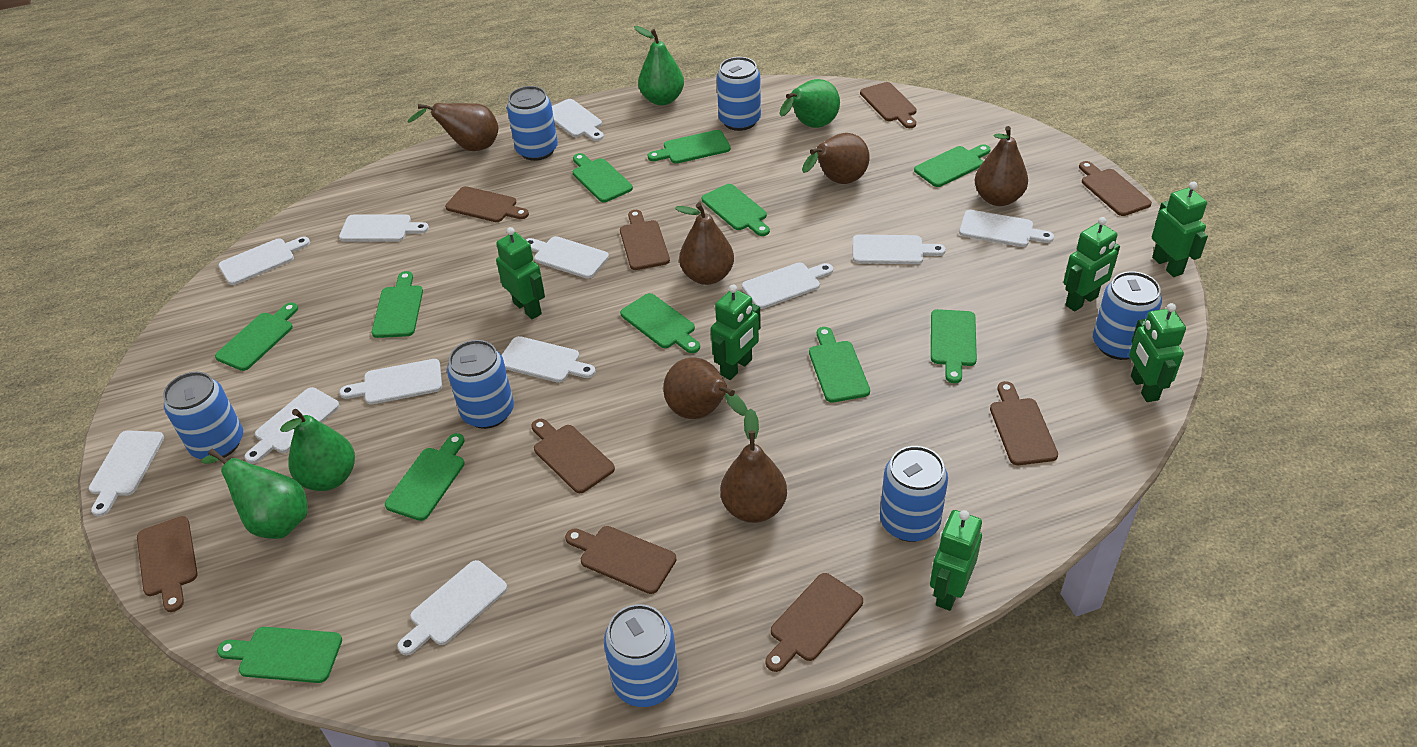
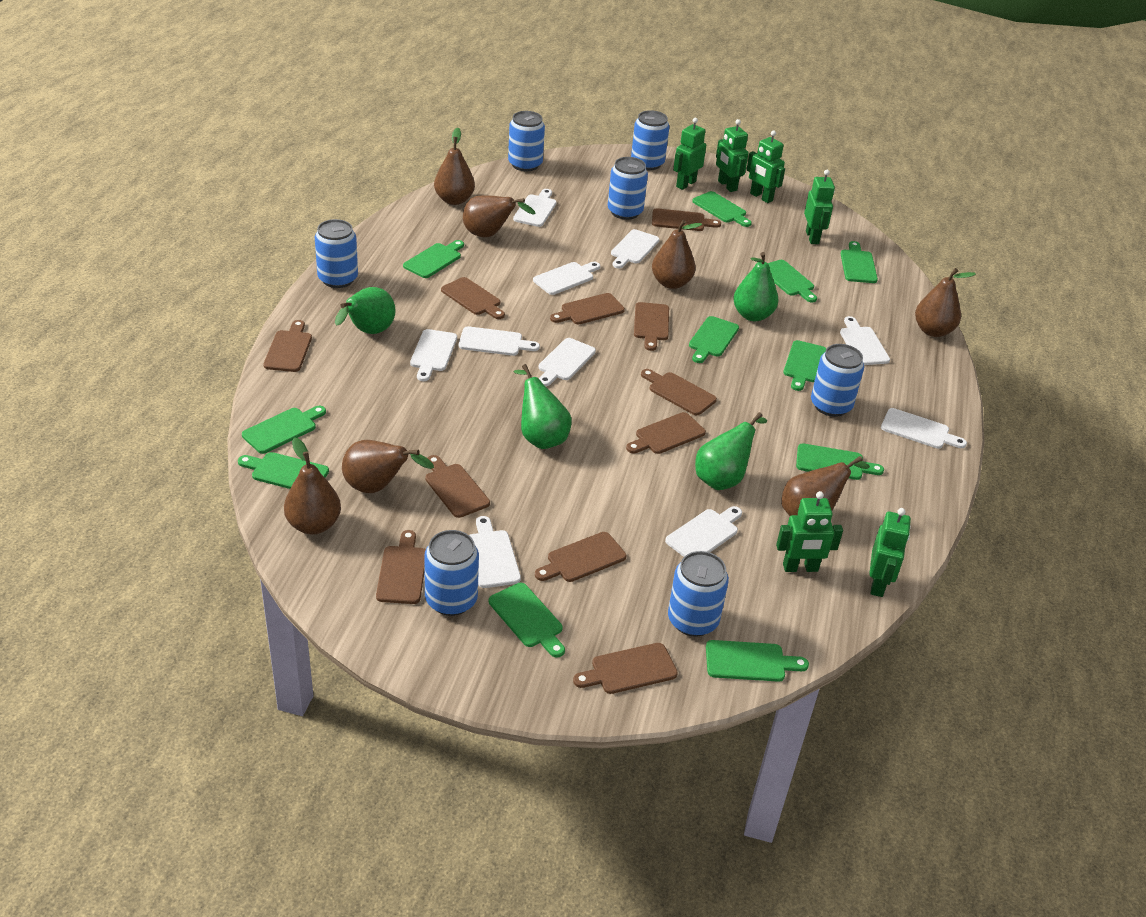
brown cutting board: [137,516,198,612] [445,186,529,222] [531,419,615,493] [565,526,677,594] [620,210,670,270] [765,573,863,672] [860,82,917,128] [990,381,1058,465] [1079,161,1152,216] = 9 -> [263,320,312,372] [376,530,426,604] [425,455,490,518] [441,277,505,319] [535,532,626,582] [550,293,625,325] [573,643,678,694] [626,412,706,454] [634,302,669,351] [641,369,717,415] [652,208,721,231] = 11
brown pear: [407,103,499,151] [663,357,748,419] [675,203,734,285] [720,408,787,523] [802,133,870,184] [975,126,1028,206] = 6 -> [284,437,341,534] [342,440,434,493] [434,128,475,205] [463,195,536,237] [652,220,702,289] [781,456,870,516] [915,268,976,337] = 7
white cutting board: [89,430,164,517] [218,236,310,285] [244,387,340,464] [339,214,429,242] [339,359,442,405] [397,560,507,655] [502,336,596,383] [526,236,609,279] [552,99,604,141] [742,263,833,309] [853,235,946,264] [959,210,1054,247] = 12 -> [410,329,457,381] [459,326,540,356] [469,516,521,588] [513,189,557,227] [533,262,600,295] [538,338,596,386] [611,229,660,268] [665,506,742,557] [840,316,890,365] [881,408,967,449] = 10

